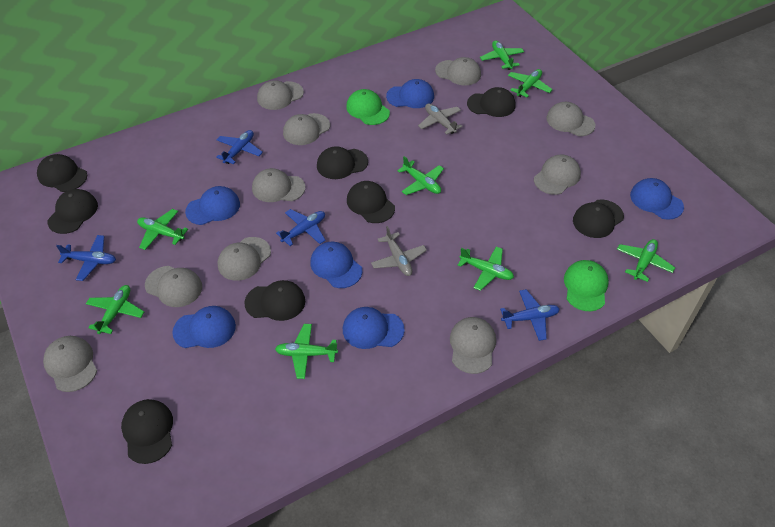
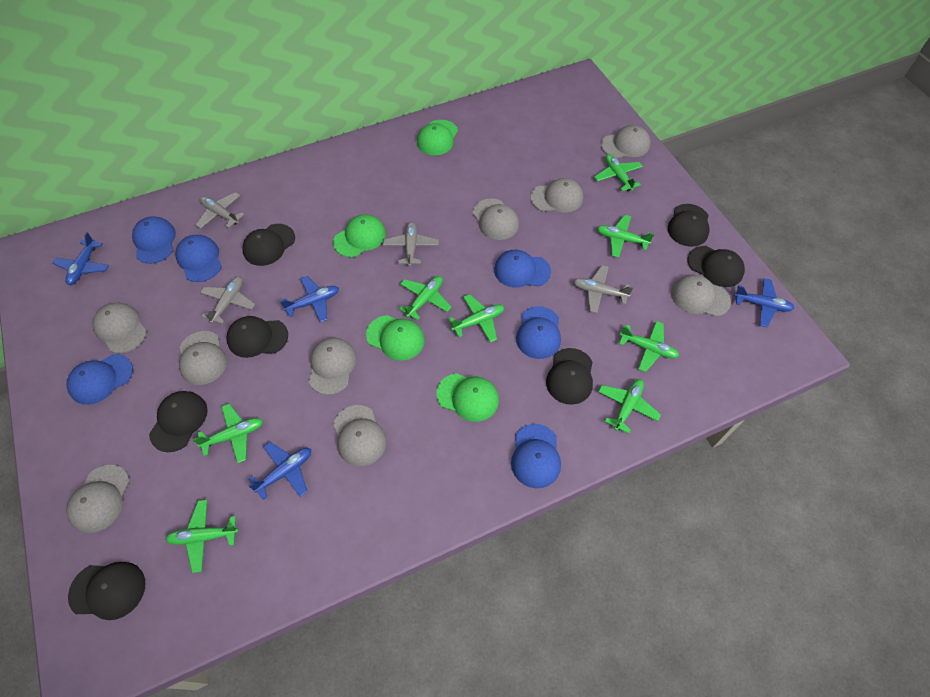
black cap: [37,154,87,192] [47,189,98,234] [121,399,173,464] [245,280,305,321] [317,146,368,179] [347,181,395,223] [467,87,516,117] [573,200,624,238] = 8 -> [68,562,145,620] [149,391,208,452] [227,316,288,358] [242,224,295,266] [546,348,593,405] [668,204,710,247] [687,246,745,287] = 7
green cap: [346,89,390,125] [564,260,609,311] = 2 -> [333,214,386,257] [366,315,425,361] [417,120,458,155] [437,373,499,422] = 4
grey cap: [43,336,97,392] [145,266,202,307] [218,237,271,281] [252,168,305,202] [257,80,304,110] [283,113,330,145] [435,57,481,85] [450,317,496,374] [534,154,581,195] [546,102,595,136] = 10 -> [66,465,130,533] [93,303,147,353] [179,331,227,385] [309,338,356,395] [333,405,387,466] [473,198,519,240] [531,178,583,213] [601,125,651,158] [671,275,731,317] = 9
grey plane: [371,226,427,276] [418,103,463,134] = 2 -> [196,192,244,229] [200,277,255,324] [383,222,439,267] [573,265,633,313] = 4

